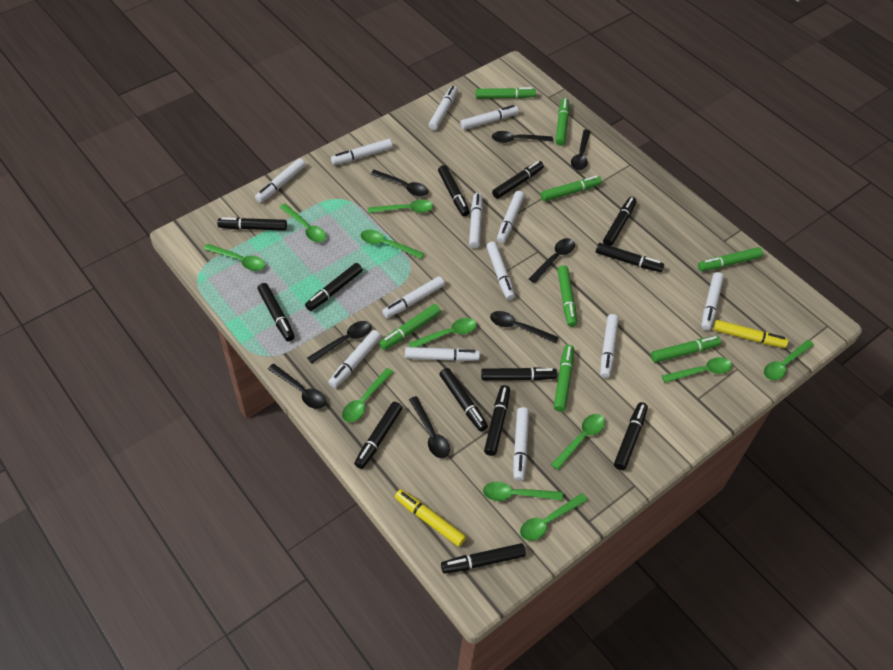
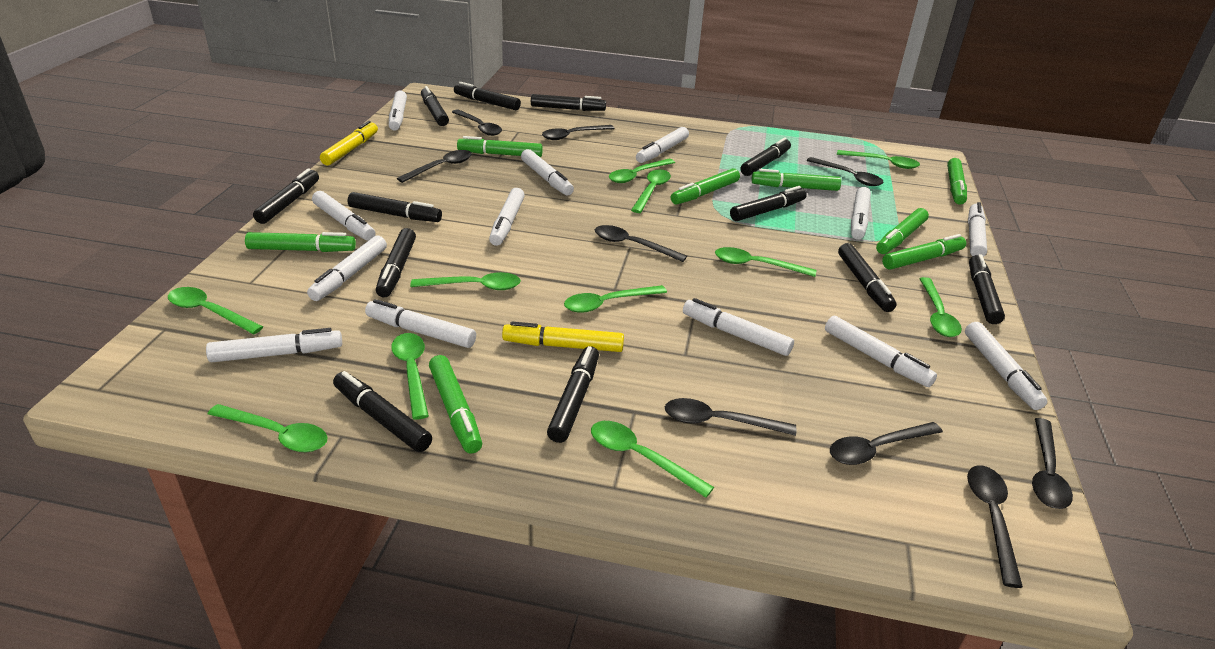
black marker: [217,217,287,231] [258,283,295,341] [305,263,362,311] [354,402,402,469] [438,165,470,217] [440,368,488,432] [441,543,526,574] [481,367,557,380] [484,385,510,456] [492,161,544,199] [596,243,664,272] [603,197,636,246] [614,402,648,470] = 13 -> [253,168,319,224] [333,371,432,452] [348,192,442,222] [376,228,416,297] [421,86,449,126] [454,82,521,110] [531,94,606,111] [547,346,599,443] [730,186,807,221] [740,137,791,176] [838,243,897,312] [969,254,1005,324] = 12
black spoon: [268,364,326,409] [307,321,371,363] [371,170,429,196] [409,396,450,458] [490,311,559,343] [492,131,553,143] [529,238,575,283] [571,129,591,170] = 8 -> [397,150,472,183] [452,109,502,136] [542,125,615,140] [595,225,687,262] [665,398,796,436] [806,157,884,186] [830,422,943,465] [967,465,1023,588] [1032,418,1073,509] = 9

